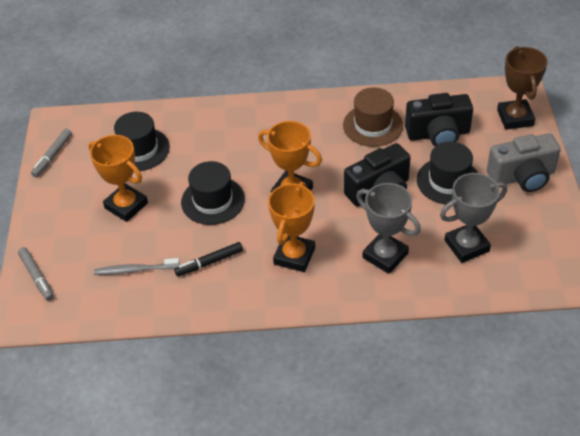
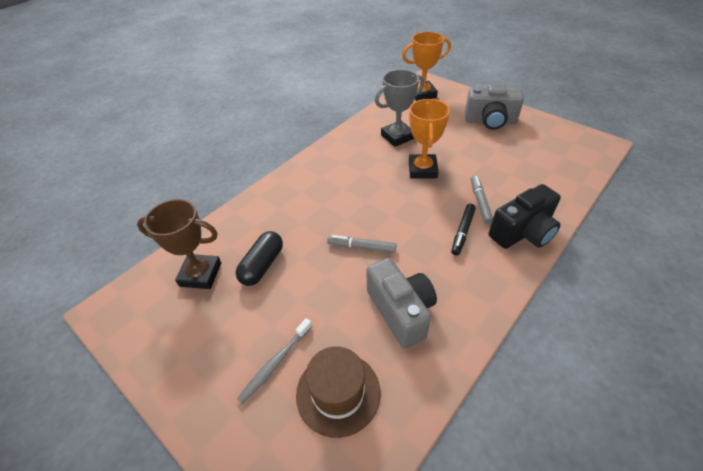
black camera: [344,143,411,207] [405,93,473,146] = 2 -> [489,184,561,249] = 1
black capsule: none = 0 -> [235,231,283,286] = 1
black hat: [114,112,170,171] [181,161,245,225] [417,142,478,204] = 3 -> none = 0
grey camera: [487,133,561,192] = 1 -> [366,258,437,349] [465,84,524,130] = 2
grey trophy: [356,183,421,274] [440,173,507,263] = 2 -> [375,69,424,147] = 1
orange trophy: [88,135,148,222] [258,121,322,193] [268,182,315,272] = 3 -> [402,32,451,101] [409,99,450,179] = 2

